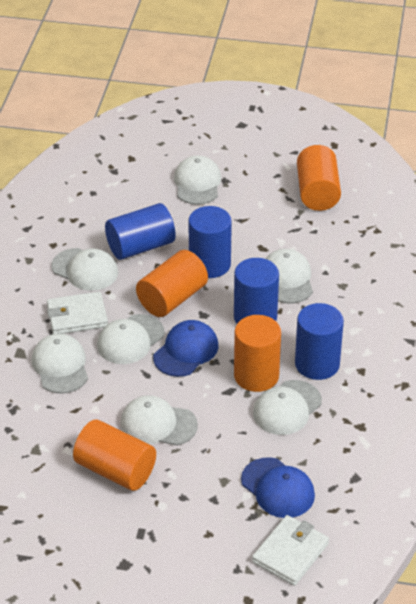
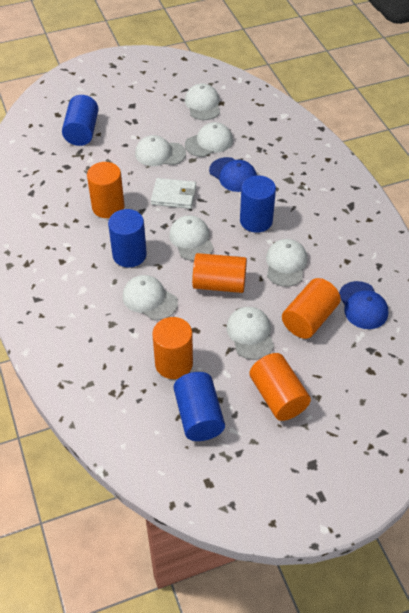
orange cylinder: [73,419,156,491] [136,250,208,317] [234,315,281,392] [297,145,341,211] = 4 -> [87,162,124,218] [152,317,193,379] [192,253,247,293] [249,353,311,421] [282,278,341,339] = 5
white wallet: [47,292,108,334] [252,515,329,586] = 2 -> [151,178,196,209] = 1

